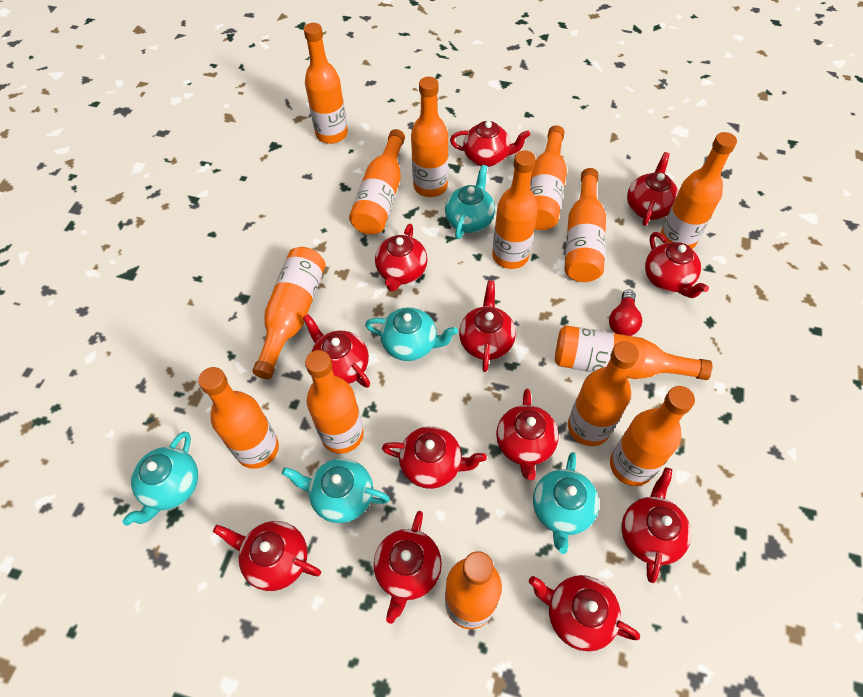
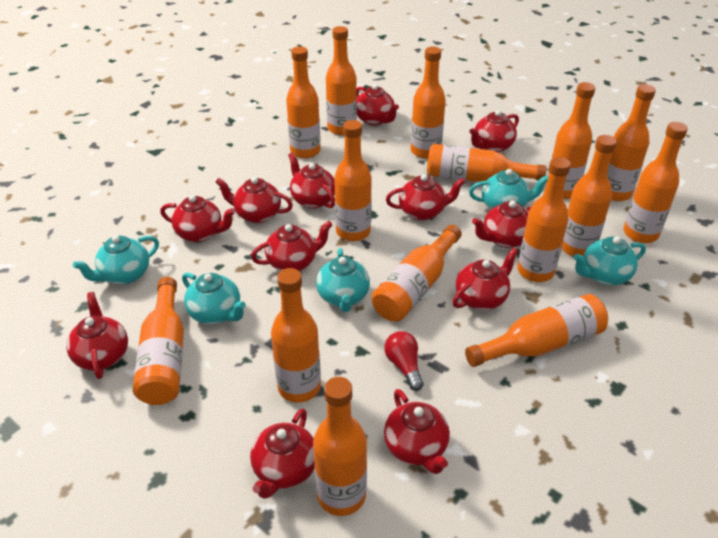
orange bottle: [198,367,279,469] [252,247,325,379] [304,23,348,144] [305,350,364,454] [349,129,405,234] [411,77,448,197] [445,551,502,629] [492,150,538,269] [530,125,567,230] [555,325,712,380] [564,168,606,282] [568,341,639,446] [610,386,695,486] [661,132,737,249] = 14 -> [133,277,184,405] [271,268,321,403] [286,46,321,159] [313,377,367,516] [326,26,357,135] [334,120,372,241] [371,225,462,322] [411,47,446,159] [427,144,546,182] [465,294,608,367] [518,157,571,282] [546,82,595,199] [562,135,617,257] [607,84,656,201] [623,122,688,243] = 15

